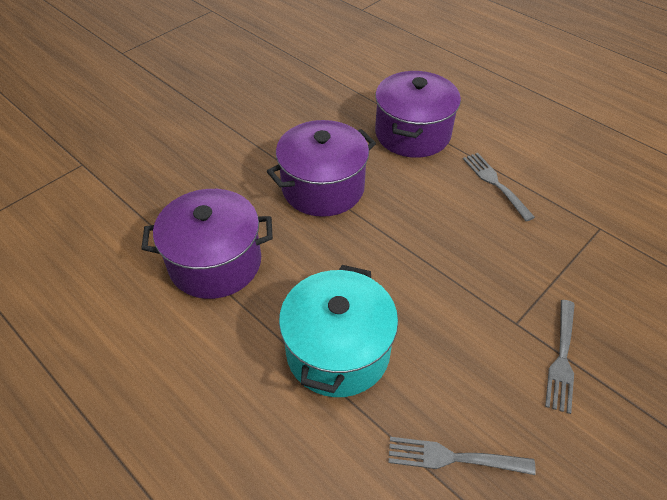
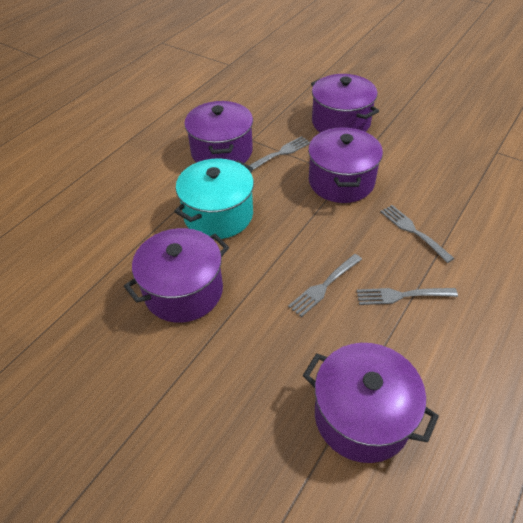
grey fork: [388,437,536,475] [463,153,535,221] [545,300,575,414] = 3 -> [249,136,310,170] [288,254,362,317] [357,288,458,305] [380,205,454,263] = 4
purple pot: [141,189,273,299] [267,120,376,217] [375,71,461,158] = 3 -> [124,228,229,323] [184,101,253,163] [303,343,439,463] [308,127,383,203] [311,74,379,133] = 5

